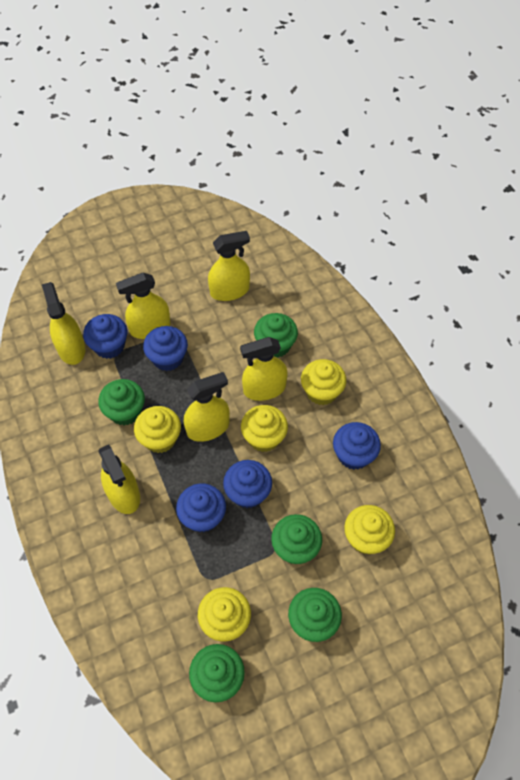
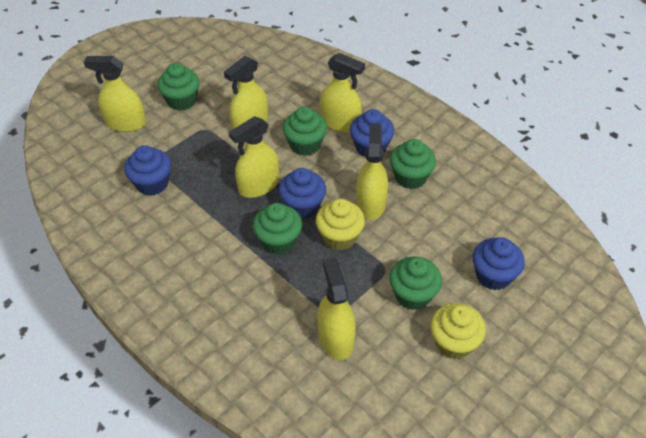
blue cupcake: [83,314,127,359] [143,326,188,371] [176,483,226,533] [223,460,272,508] [333,422,381,470] = 5 -> [124,145,171,196] [279,168,326,219] [350,109,394,157] [473,237,525,290] = 4
yellow cupcake: [134,406,181,453] [198,587,251,641] [241,405,288,452] [301,359,346,405] [344,505,395,555] = 5 -> [316,199,365,251] [430,303,486,359] = 2

